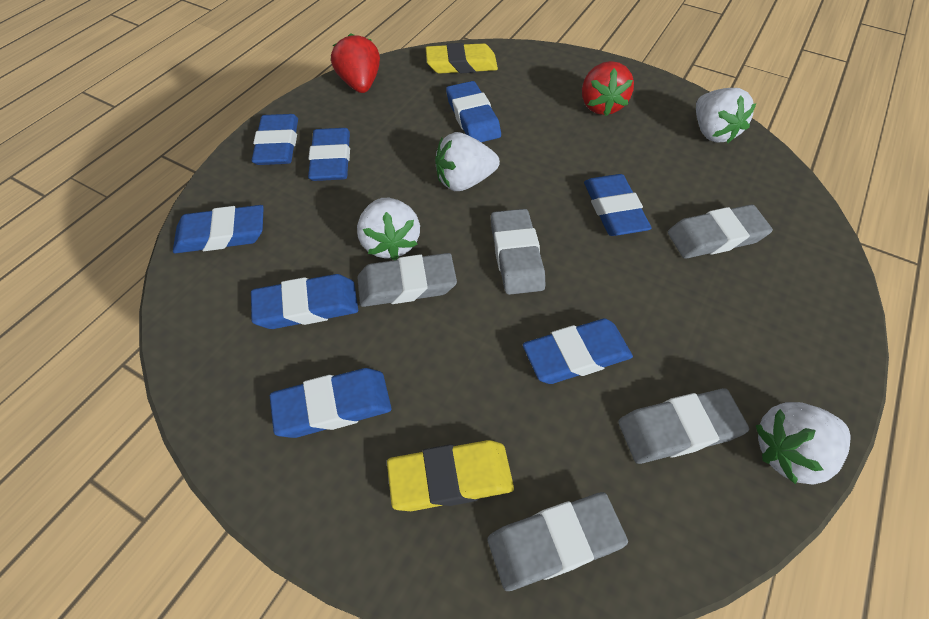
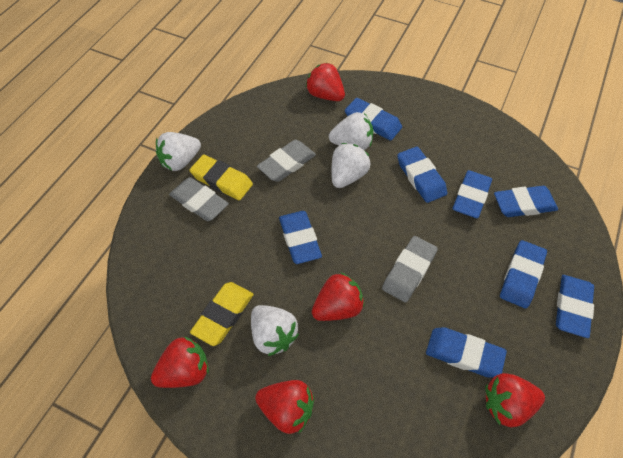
grey eraser: [357,253,457,307] [488,492,628,591] [491,209,545,295] [618,388,749,464] [668,204,773,259] = 5 -> [169,177,229,221] [257,140,316,182] [382,236,438,302] = 3
red strawberry: [331,33,380,93] [582,61,634,116] = 2 -> [151,336,209,388] [255,380,314,434] [306,63,345,101] [312,273,364,321] [485,373,545,427] = 5

